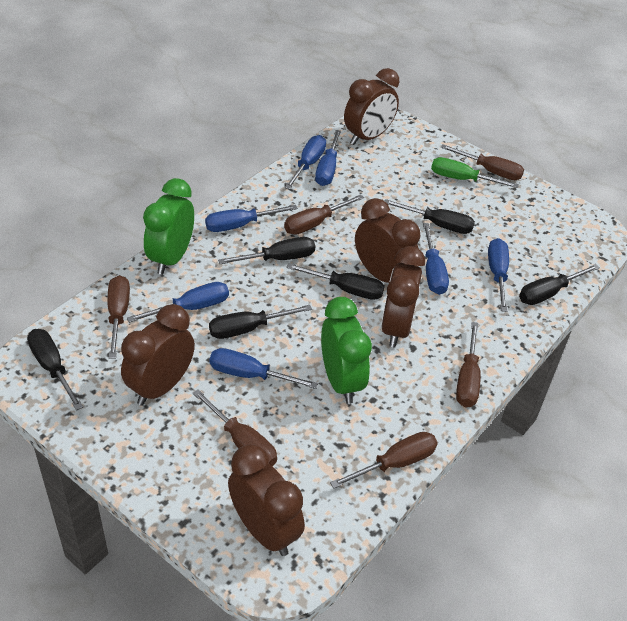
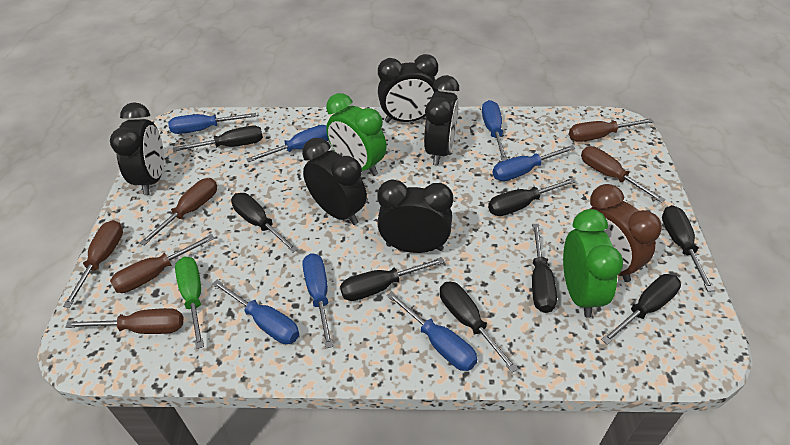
black clock: none = 0 -> [110,102,164,195] [302,138,367,225] [377,180,453,253] [378,54,439,123] [424,75,459,166] = 5
black screwdriver: [27,329,83,411] [209,305,312,339] [218,237,315,264] [286,263,385,300] [385,199,475,234] [519,264,600,305] = 6 -> [173,126,263,152] [231,193,298,253] [340,257,445,301] [440,281,518,373] [488,178,576,216] [532,224,557,313] [601,274,681,344] [662,205,715,292] = 8
brown clock: [121,304,195,406] [228,444,305,556] [344,68,399,145] [355,198,421,283] [381,246,425,347] = 5 -> [590,184,662,282] = 1

